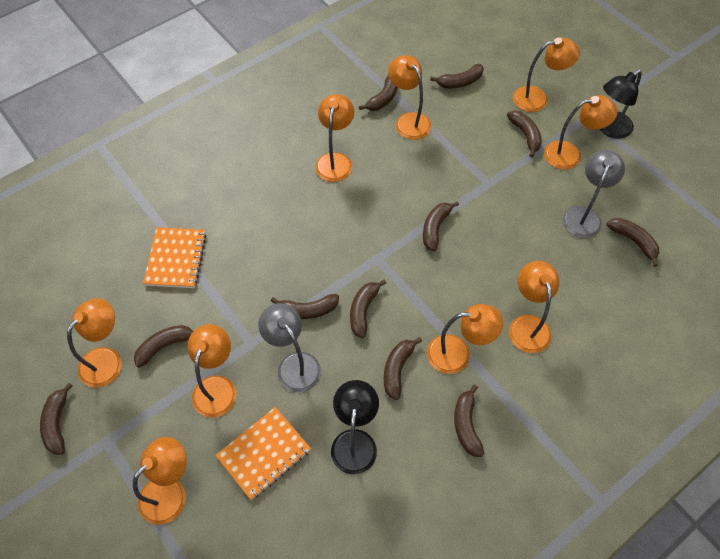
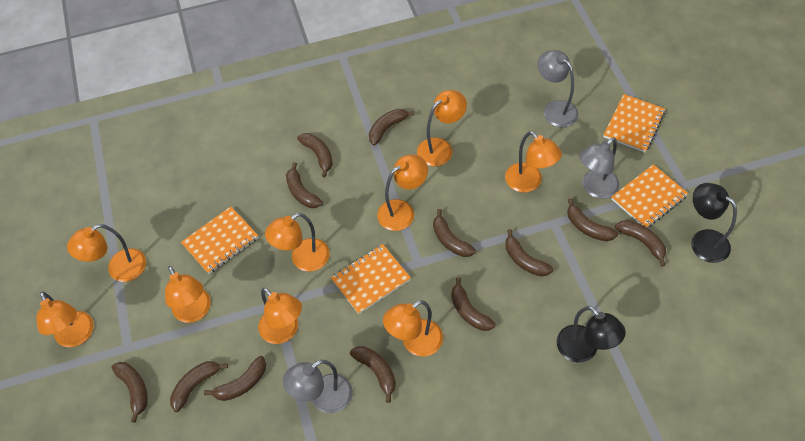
brown banana: [40,383,73,455] [134,325,193,368] [271,294,339,319] [350,280,386,338] [359,75,398,111] [384,337,422,400] [423,201,459,251] [430,64,484,89] [454,384,484,457] [507,110,542,157] [607,218,659,267] = 11 -> [112,362,148,423] [170,361,228,412] [204,356,266,401] [286,162,323,208] [297,133,333,177] [350,346,396,403] [369,109,415,145] [433,209,476,257] [451,277,495,331] [505,229,553,276] [567,198,618,241] [615,220,666,267] = 12
grey lamp: [258,303,321,392] [562,150,625,238] = 2 -> [283,360,353,413] [537,50,579,128] [579,137,619,199] = 3
orange notebook: [143,227,207,288] [215,407,311,500] = 2 -> [181,207,259,274] [331,244,411,314] [603,94,665,152] [611,164,688,227] = 4

